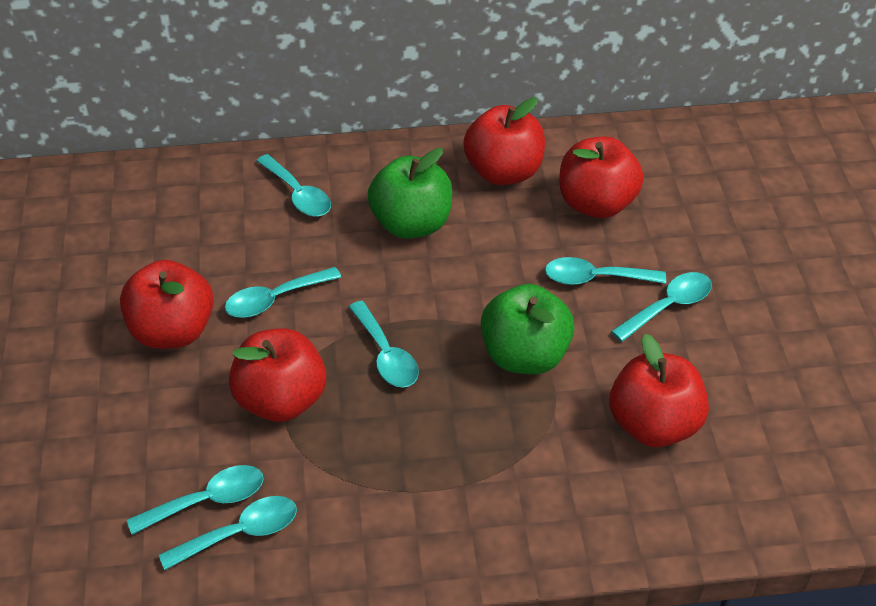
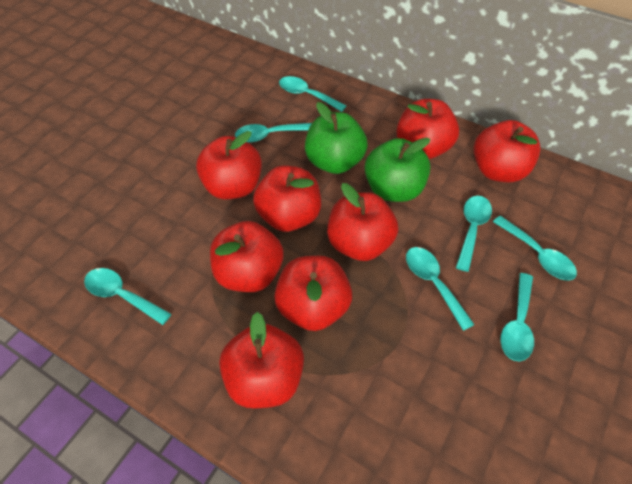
red apple: [120,260,214,349] [229,328,326,422] [463,97,545,185] [559,136,644,218] [609,334,709,447] = 5 -> [196,131,262,199] [210,221,284,292] [219,312,304,409] [253,165,321,232] [274,256,352,331] [327,183,398,261] [396,99,459,159] [474,120,541,182] = 8

